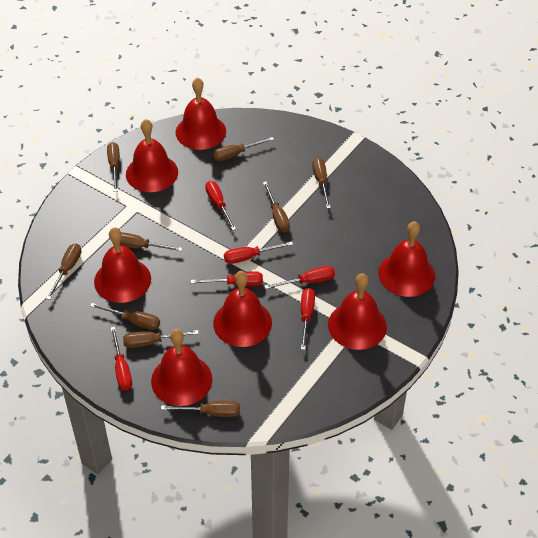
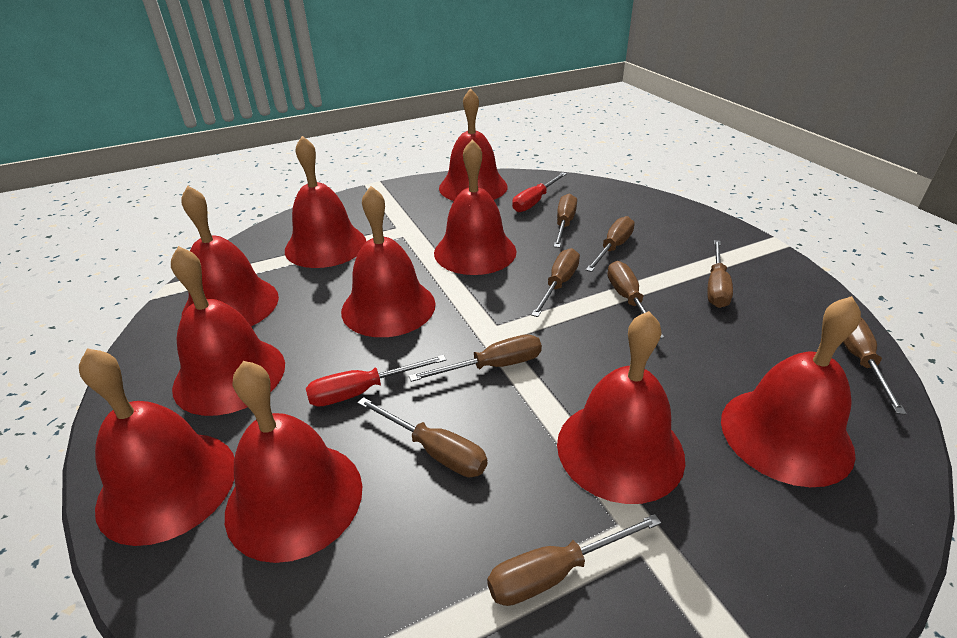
red bell: [94,227,151,303] [126,119,178,192] [151,329,212,406] [176,77,226,150] [213,271,272,347] [328,273,387,350] [378,221,435,297] = 7 -> [79,348,234,546] [171,246,285,416] [181,186,279,326] [225,361,362,563] [285,136,366,268] [341,186,436,337] [434,140,517,275] [439,88,508,201] [557,311,685,504] [721,296,861,487] = 10
red screwdriver: [111,327,132,390] [191,271,263,286] [205,181,236,230] [224,241,293,264] [265,266,335,289] [301,288,315,350] = 6 -> [306,355,447,407] [512,172,567,212] = 2

